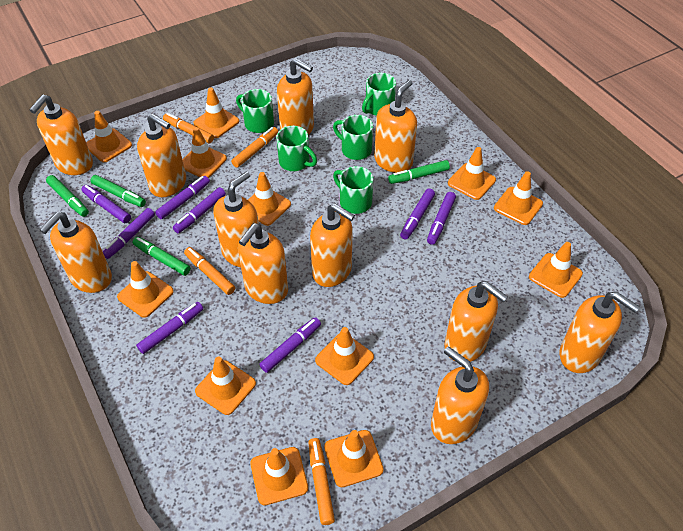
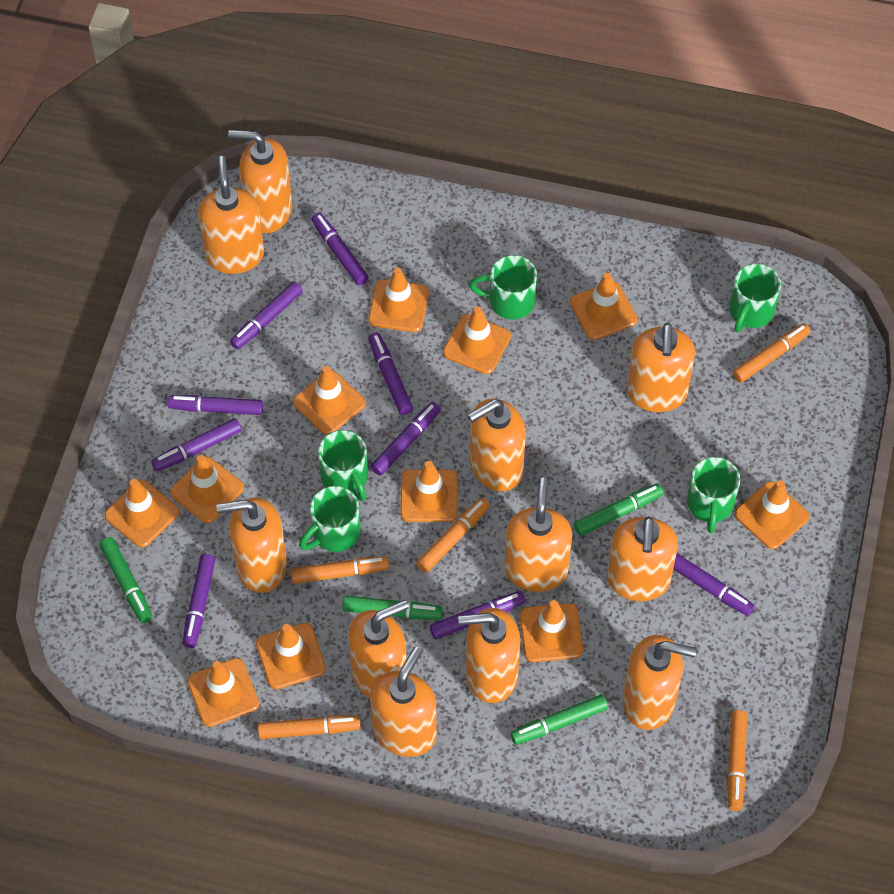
orange marker: [163,113,214,143] [184,247,235,295] [231,127,278,168] [308,438,335,525] = 4 -> [258,715,361,739] [290,556,389,584] [416,498,490,573] [727,710,747,811] [733,323,811,383] = 5
orange traffic cone: [86,111,132,162] [117,261,174,318] [183,127,227,178] [193,87,239,138] [195,357,256,415] [248,172,291,226] [250,447,308,505] [315,327,374,385] [324,430,384,488] [448,147,496,200] [494,171,543,225] [529,242,583,298] = 12 -> [105,479,179,548] [170,455,244,523] [187,658,259,727] [256,623,326,689] [293,366,366,435] [368,268,429,332] [400,461,458,522] [443,307,511,374] [519,600,583,662] [570,273,638,340] [735,480,810,549] = 11
purple marker: [81,185,131,223] [103,208,155,259] [136,302,203,354] [155,176,210,219] [173,187,226,233] [259,317,321,373] [400,189,435,239] [427,192,456,245] = 8 -> [151,418,242,472] [167,395,263,415] [182,554,216,648] [230,281,303,349] [311,213,369,285] [368,333,413,415] [371,402,441,476] [430,591,525,639] [673,553,755,616] = 9

